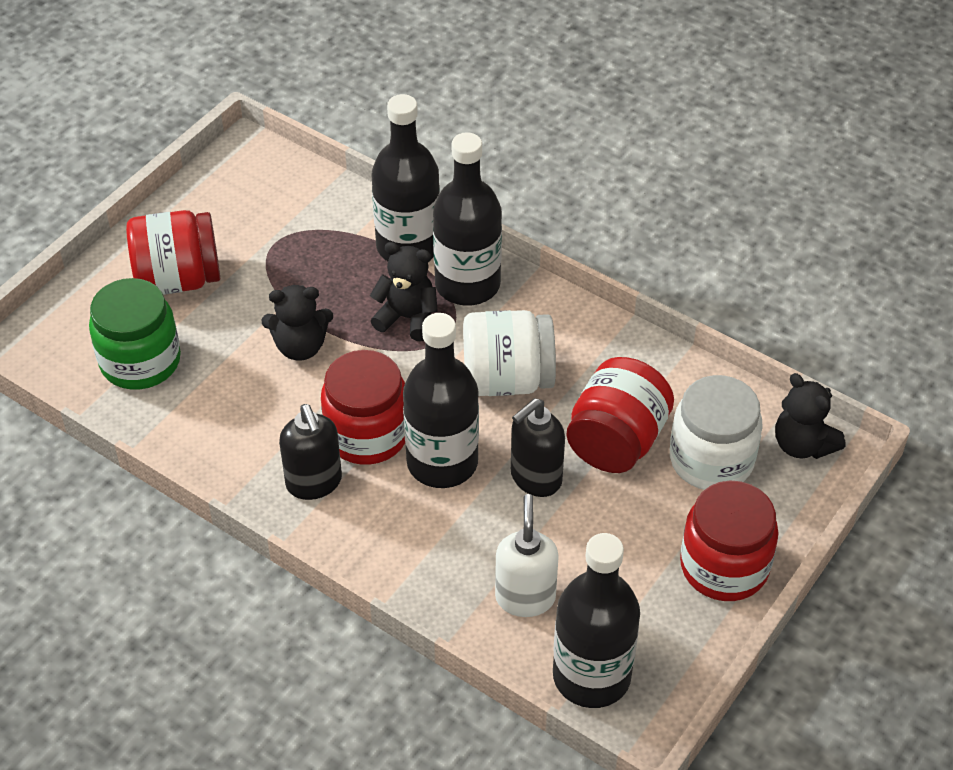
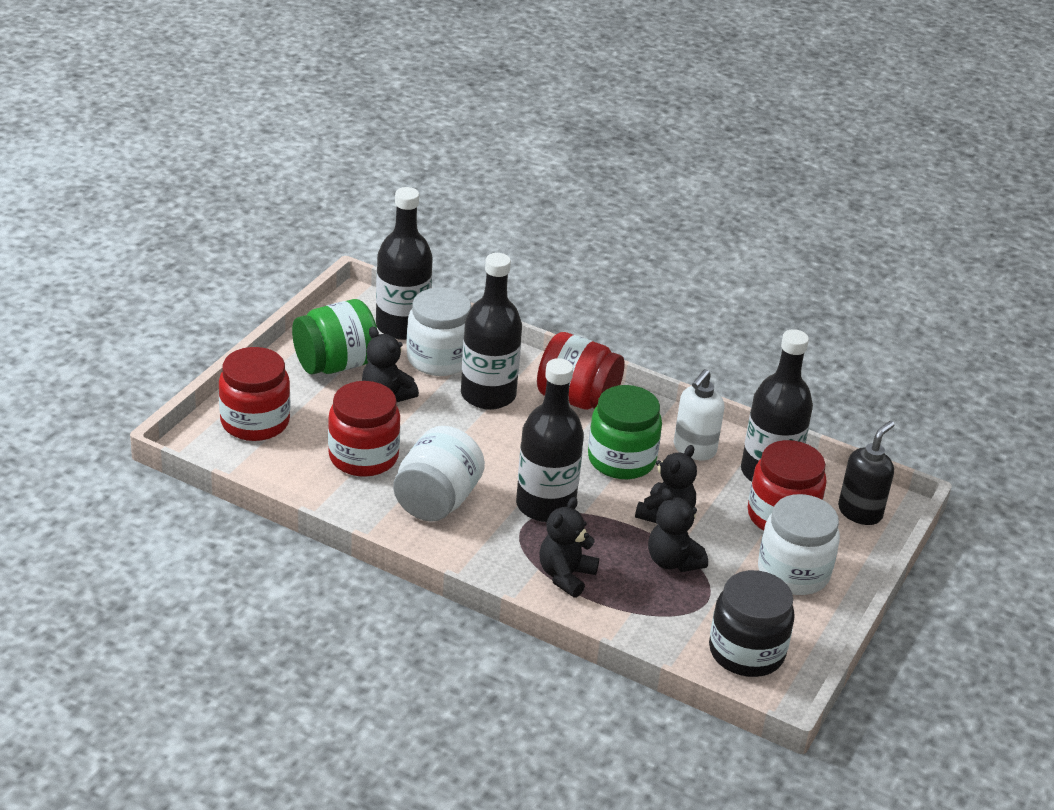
black jar: none = 0 -> [709,570,795,677] = 1
black soap dispenser: [279,404,342,500] [511,398,565,497] = 2 -> [838,421,895,525] = 1
black teddy bear: [262,285,333,361] [370,242,438,341] [775,373,845,459] = 3 -> [362,327,419,402] [539,497,599,598] [635,445,697,523] [648,488,708,572] = 4
green jar: [89,278,181,390] = 1 -> [292,299,377,375] [588,385,662,479] = 2
white jar: [463,310,556,396] [670,375,763,490] = 2 -> [393,426,485,522] [407,287,471,376] [758,494,840,595] = 3

